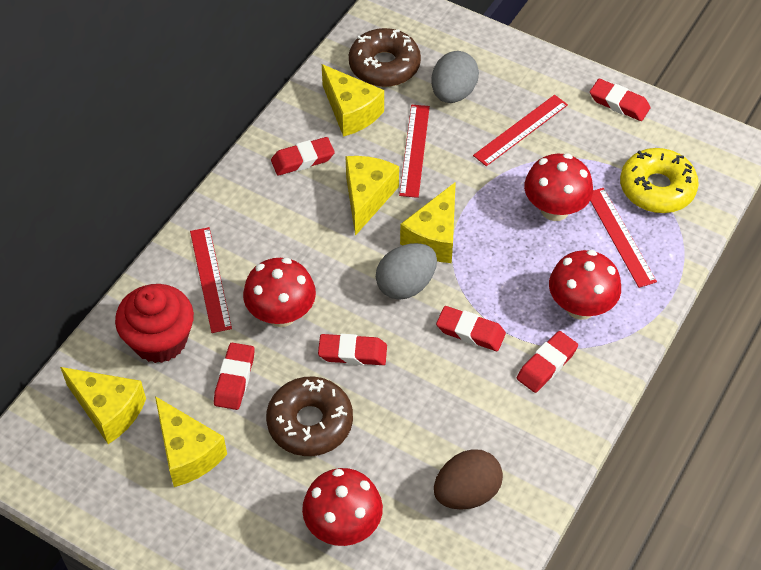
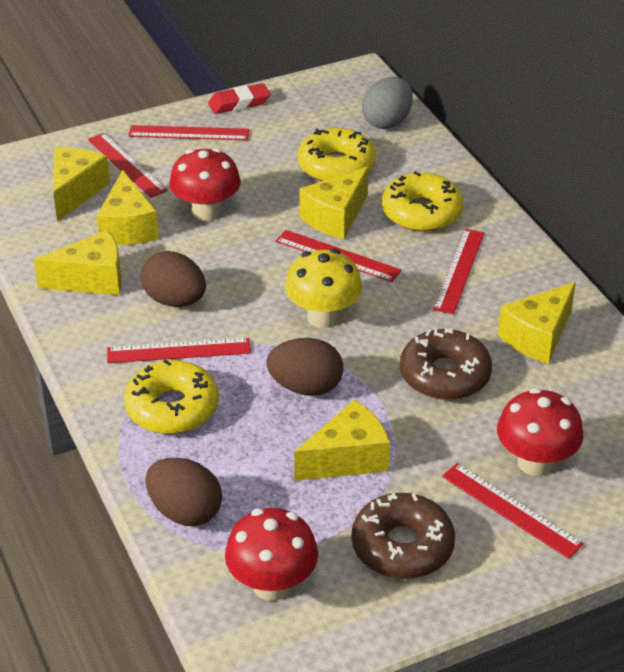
brown egg: [434,449,503,509] = 1 -> [141,251,206,307] [145,458,222,526] [266,338,343,396] = 3
grey egg: [376,243,437,300] [431,51,479,103] = 2 -> [362,77,413,129] = 1
red cupcake: [115,284,194,363] = 1 -> none = 0
red eraser: [214,343,255,410] [271,137,335,176] [318,334,387,365] [436,306,506,351] [517,331,578,393] [590,79,650,121] = 6 -> [208,83,270,114] = 1
red mushroom: [243,258,316,327] [302,468,383,546] [524,153,593,221] [549,250,621,320] = 4 -> [169,148,241,221] [225,508,318,601] [497,388,584,476] = 3
red ruler: [190,227,232,333] [399,105,430,198] [473,95,568,166] [590,188,657,288] = 4 -> [88,133,168,198] [107,338,251,363] [128,125,250,140] [275,230,402,282] [433,229,484,314] [442,463,584,559] = 6
yellow cheese: [60,367,146,444] [155,396,227,487] [322,64,384,137] [346,156,399,236] [400,182,456,263] = 5 -> [34,230,122,295] [53,147,110,221] [97,170,159,245] [294,399,390,481] [299,166,369,239] [498,282,576,364] = 6
yellow donut: [620,148,699,213] = 1 -> [124,359,219,434] [298,128,376,181] [382,171,463,232] = 3
yellow mushroom: none = 0 -> [285,249,363,328] = 1

